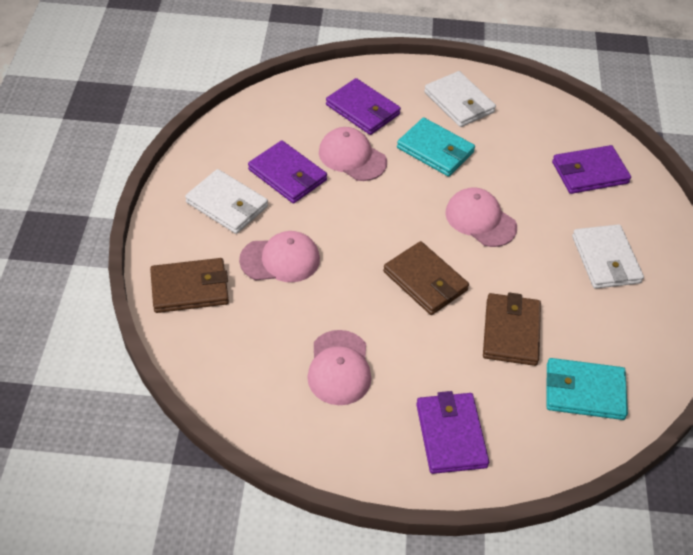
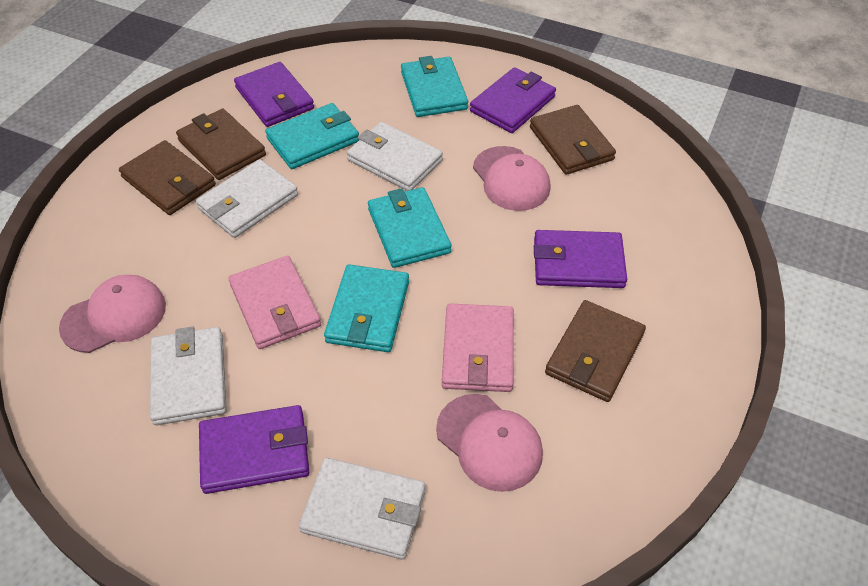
brown wallet: [150,258,229,313] [383,241,469,315] [483,292,541,366] = 3 -> [119,140,216,215] [176,108,266,180] [530,105,616,175] [545,300,646,402] = 4
pink cap: [239,231,320,282] [307,330,371,405] [319,127,387,181] [445,187,517,247] = 4 -> [59,275,166,353] [436,394,543,492] [473,146,551,211] = 3
pink wallet: none = 0 -> [228,256,321,349] [442,304,514,392] = 2
turquoise wallet: [397,118,475,177] [547,358,628,420] = 2 -> [265,103,359,169] [324,264,409,352] [368,187,452,268] [401,56,468,117] = 4
white wallet: [185,169,268,234] [424,71,496,127] [572,224,644,289] = 3 -> [150,327,227,425] [196,159,298,238] [299,458,426,560] [347,122,443,191] = 4

